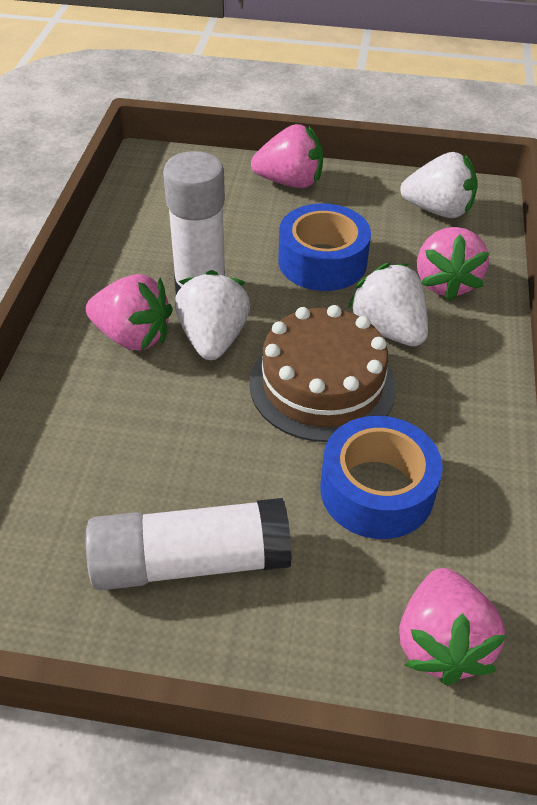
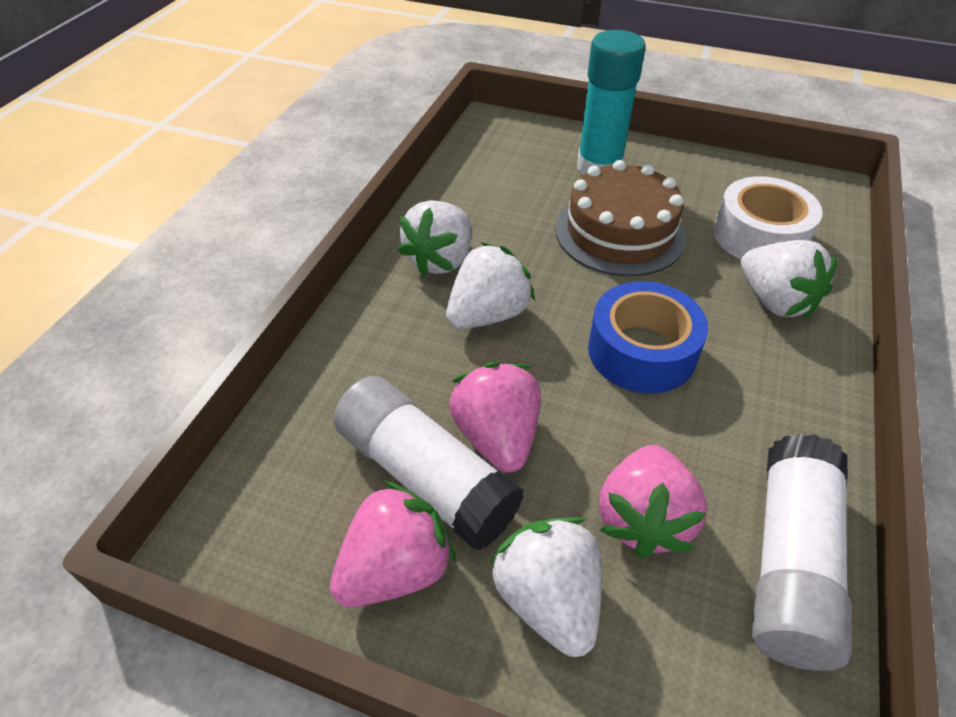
blue tape: [278,203,371,291] [320,416,443,539] = 2 -> [588,281,708,394] = 1
pink strawberry: [86,274,173,351] [251,124,323,188] [399,568,506,685] [417,227,489,301] = 4 -> [330,481,456,607] [449,362,541,473] [599,445,707,558] = 3
turquoise glue stick: none = 0 -> [577,30,646,174] = 1
white strawberry: [175,270,250,360] [348,263,428,346] [400,152,478,218] = 3 -> [398,200,471,277] [446,242,535,329] [489,517,602,657] [741,240,837,319] = 4
white tape: none = 0 -> [713,176,823,259] = 1

